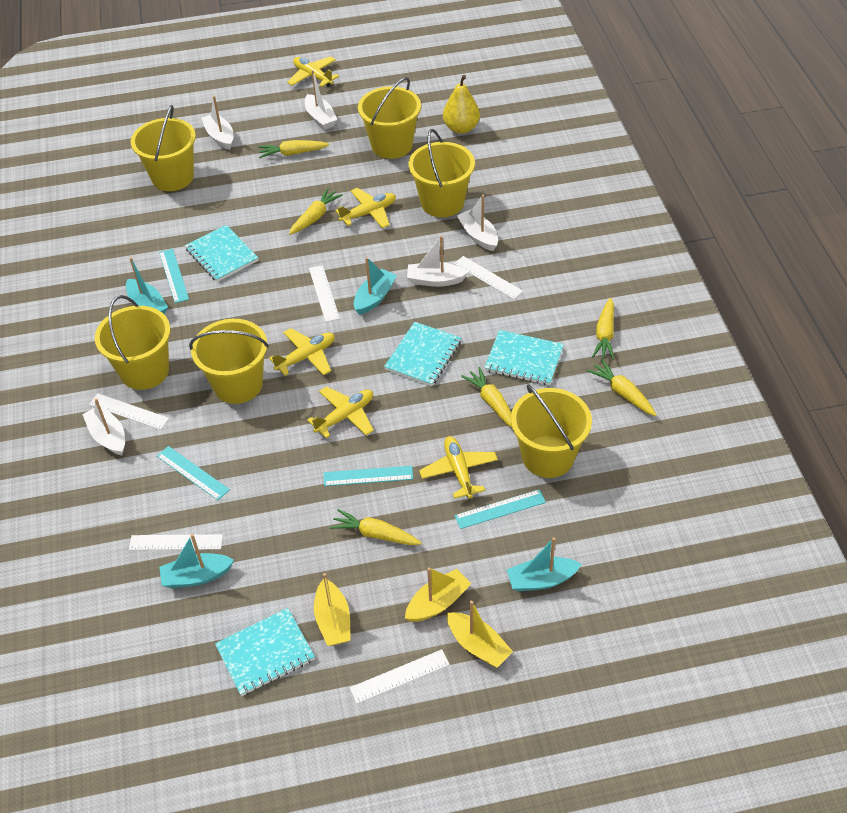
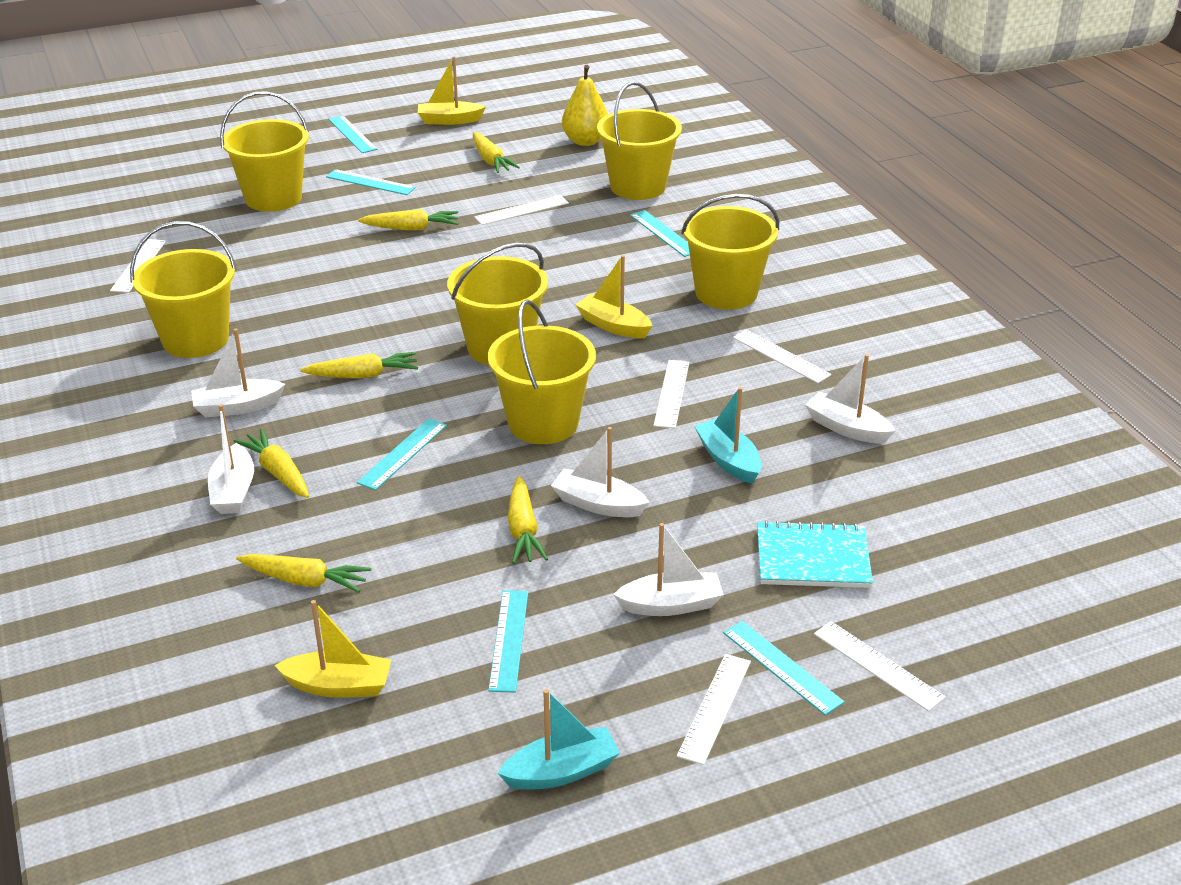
turquoise boat: [126,257,168,314] [159,534,234,588] [354,257,397,315] [507,537,582,591] = 4 -> [497,689,620,790] [694,387,761,484] = 2
turquoise notebook: [185,225,258,282] [215,608,315,696] [384,322,461,386] [484,330,564,385] = 4 -> [757,521,873,588] = 1
turquoise ruler: [157,446,230,500] [159,249,189,303] [324,466,413,486] [455,489,546,529] = 4 -> [326,169,416,195] [328,115,378,153] [357,418,447,490] [488,590,528,693] [630,210,690,257] [723,621,845,715] = 6
white ruler: [89,393,169,430] [129,534,223,550] [309,265,340,322] [350,649,450,704] [454,256,523,299] = 5 -> [110,239,166,293] [474,195,569,225] [653,360,689,429] [677,654,751,765] [733,329,831,383] [814,621,946,712] = 6
yellow plane: [269,328,335,376] [287,56,339,87] [307,386,374,438] [335,188,396,228] [419,436,498,499] = 5 -> none = 0

